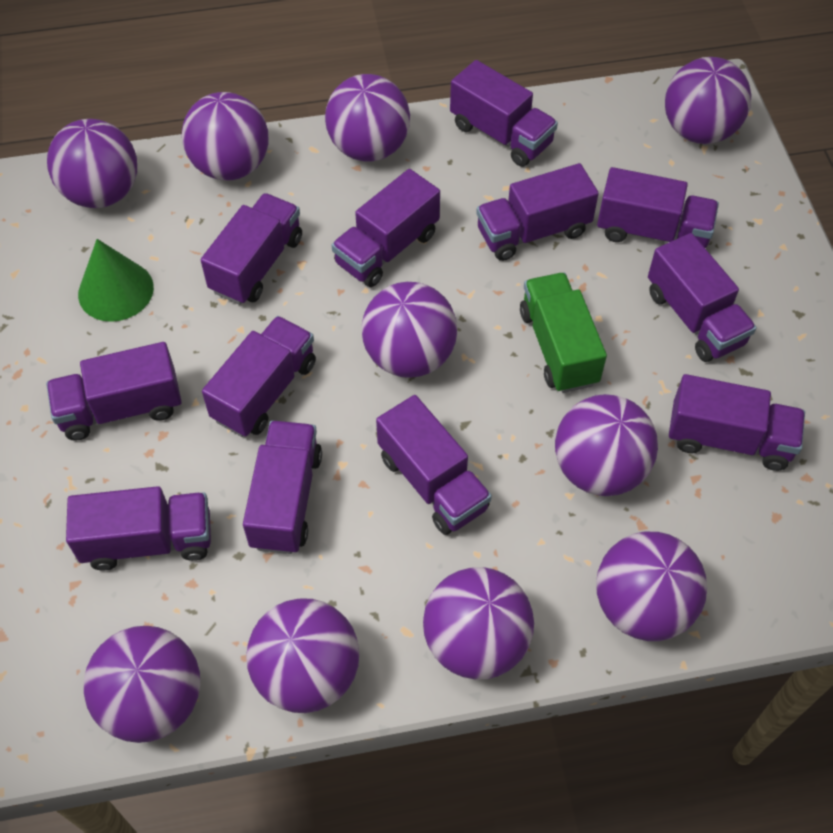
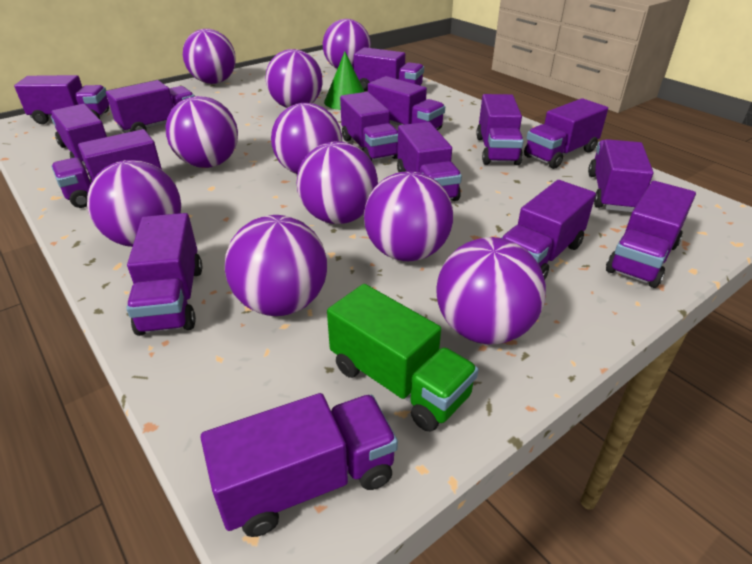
purple truck: [46,342,182,441] [66,486,211,570] [201,193,302,305] [202,316,316,437] [243,421,322,554] [332,169,440,287] [376,395,492,535] [450,60,558,167] [476,163,599,261] [597,167,719,248] [648,233,756,362] [669,374,805,471] = 12 -> [14,75,109,124] [51,104,107,165] [51,129,162,208] [106,80,195,133] [126,213,202,336] [200,393,398,537] [340,92,398,161] [354,47,424,91] [368,76,445,130] [397,122,462,201] [476,94,524,165] [502,180,596,280] [524,98,608,169] [588,139,653,212] [606,181,696,288] = 15

